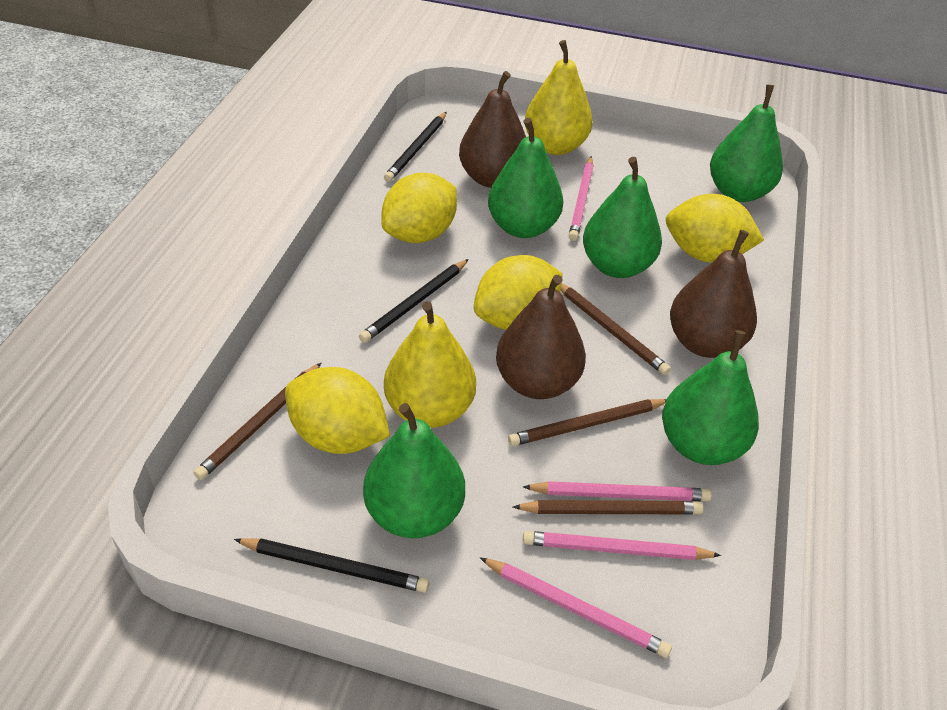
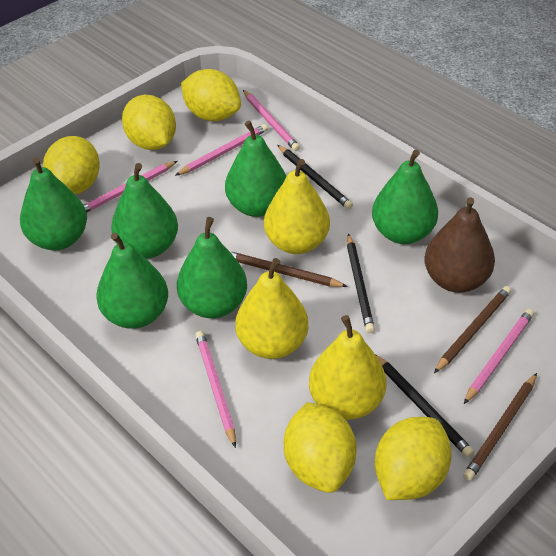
brown pear: [459,71,526,188] [496,275,586,399] [670,230,757,358] = 3 -> [424,197,495,293] = 1
brown pencil: [194,362,322,480] [508,399,667,446] [513,500,704,514] [561,283,671,375] = 4 -> [230,251,348,287] [434,286,511,373] [463,373,537,481] = 3
green pear: [363,403,465,538] [488,118,563,238] [583,157,662,278] [662,330,759,465] [710,85,783,202] = 5 -> [20,157,87,251] [96,233,168,329] [111,163,178,259] [177,217,247,318] [225,121,287,217] [372,150,438,244] = 6
pink pencil: [480,558,672,658] [523,481,712,501] [523,531,721,560] [569,156,593,241] = 4 -> [84,161,177,213] [175,124,268,176] [195,331,236,448] [243,90,300,151] [464,309,534,404] = 5
yellow lemon: [285,367,390,454] [381,173,457,243] [474,255,563,330] [666,194,764,263] = 4 -> [43,136,100,195] [122,95,176,150] [181,69,241,121] [284,402,357,493] [375,417,452,500] = 5
yellow pear: [384,301,476,428] [525,40,593,155] = 2 -> [235,258,308,359] [264,159,330,254] [309,315,386,420] = 3

